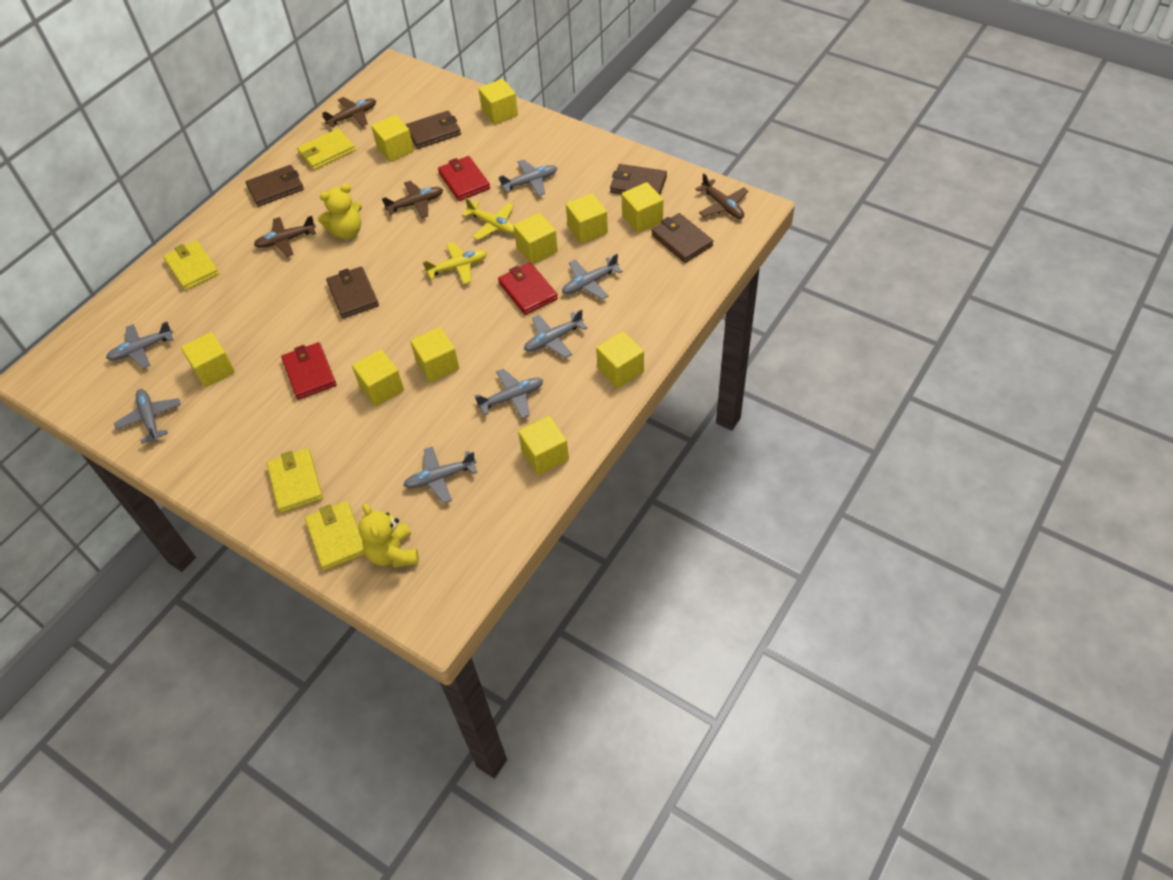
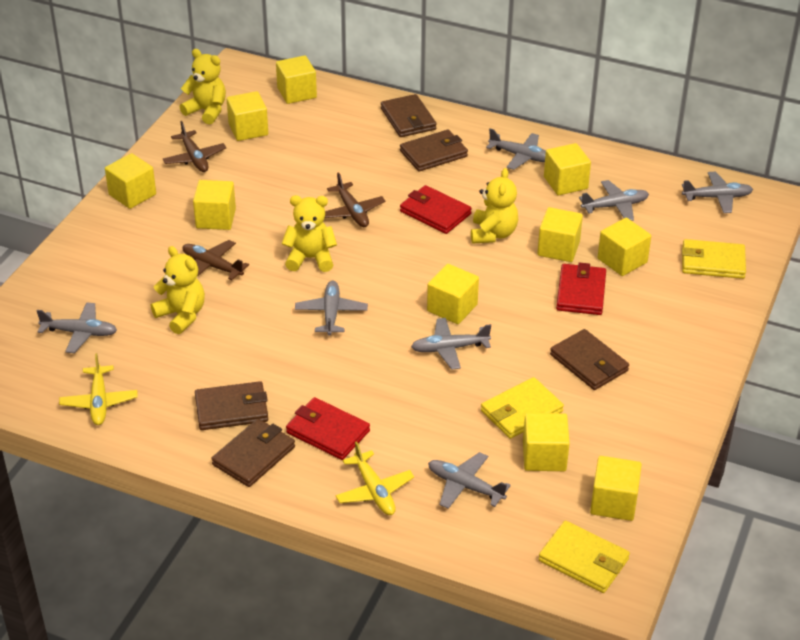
brown plane: [254,216,316,257] [322,97,376,128] [382,181,443,218] [695,173,749,219] = 4 -> [163,121,226,172] [183,240,249,280] [325,172,386,227] = 3
yellow teddy bear: [318,184,362,239] [358,503,419,568] = 2 -> [151,246,205,334] [180,49,226,125] [282,195,337,272] [471,168,518,244] = 4
yellow wallet: [163,240,219,291] [267,448,323,513] [297,128,355,170] [305,501,365,571] = 4 -> [481,377,564,439] [539,521,630,593] [682,239,746,279] = 3

